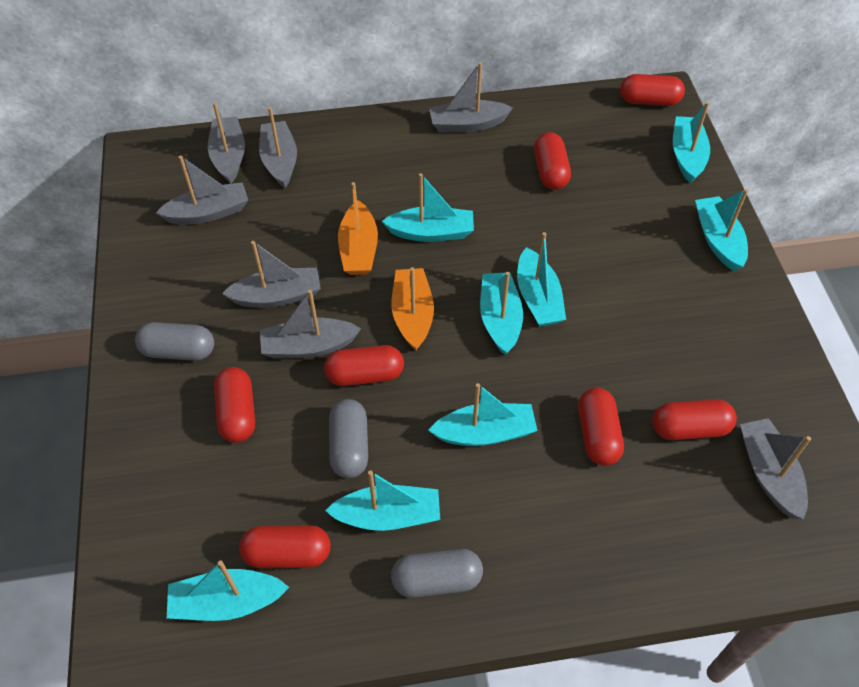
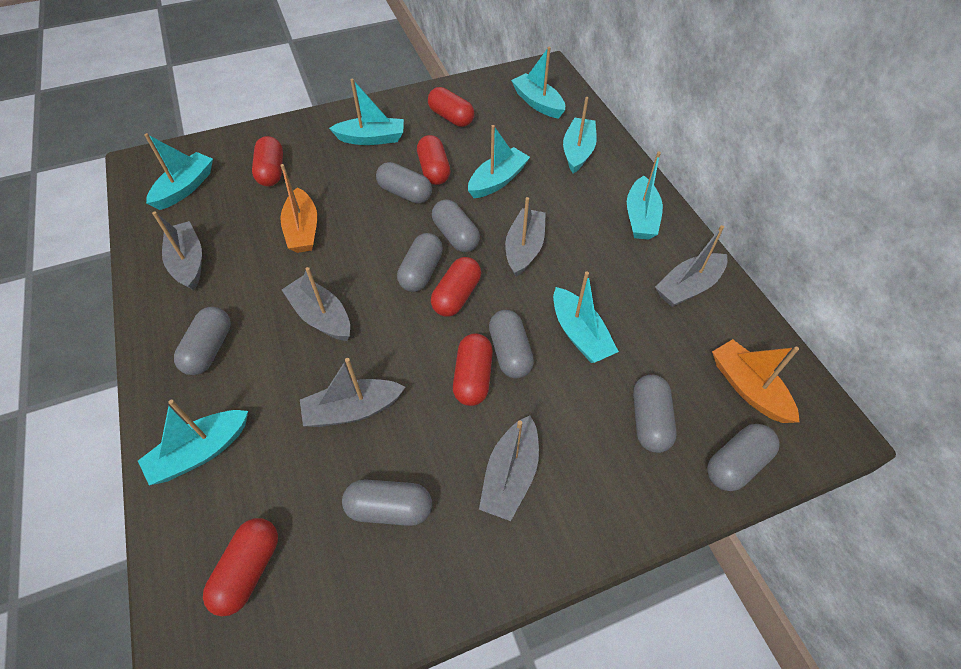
grey boat: [156,156,248,225] [208,102,245,183] [222,241,321,308] [259,107,297,188] [260,290,361,359] [429,62,513,133] [740,418,811,520] = 7 -> [152,211,202,290] [282,267,350,341] [300,358,405,427] [479,416,539,521] [505,197,546,277] [655,225,727,307] = 6
grey capsule: [135,322,214,361] [329,399,368,478] [391,549,483,598] = 3 -> [174,307,231,375] [342,479,432,526] [376,162,432,204] [397,233,443,292] [432,200,480,252] [489,310,534,378] [633,375,677,453] [707,424,780,491] = 8
red capsule: [214,367,255,443] [239,525,331,568] [324,345,404,386] [534,132,571,190] [578,388,624,466] [620,74,685,106] [652,399,737,440] = 7 -> [203,518,278,616] [252,136,283,186] [417,135,450,185] [428,87,474,127] [431,257,481,317] [453,333,493,406] = 6

